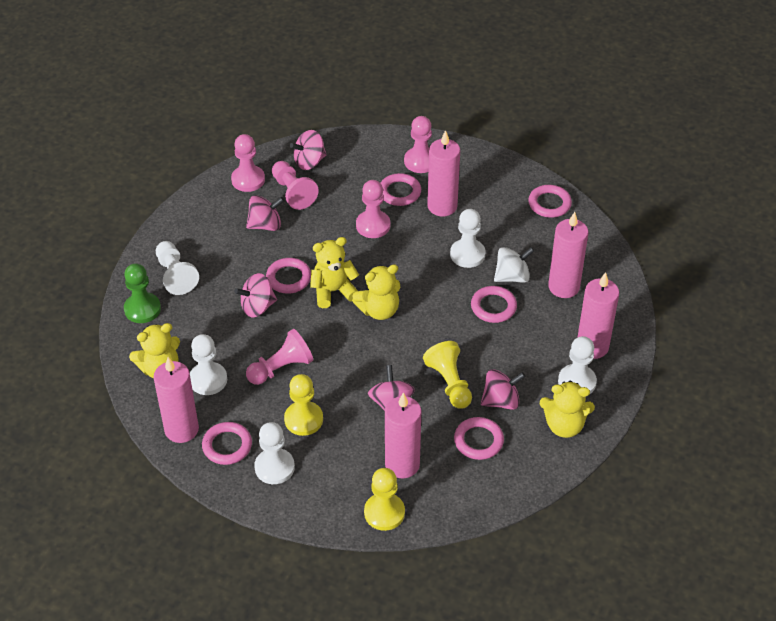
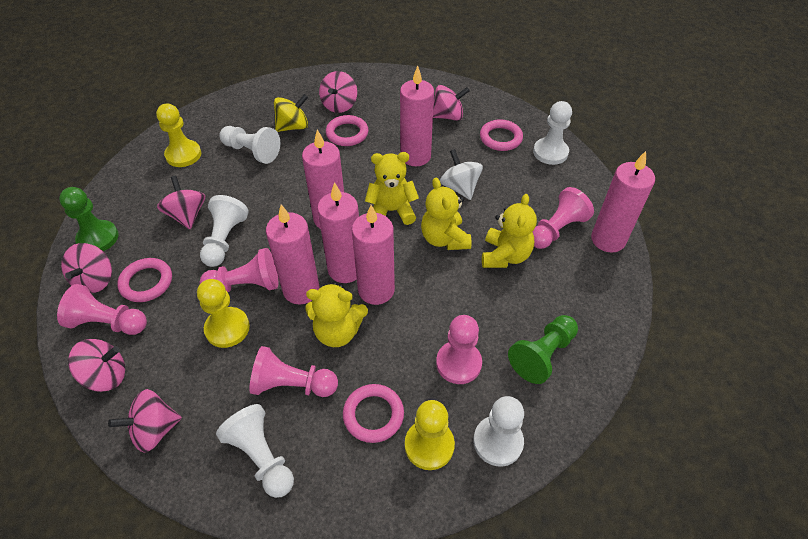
green pawn: [124,263,161,323] = 1 -> [59,187,119,251] [508,315,578,384] = 2
pink candle: [154,357,199,443] [385,392,422,478] [427,130,460,216] [548,212,588,298] [577,272,619,359] = 5 -> [266,204,319,305] [302,130,344,229] [317,182,359,283] [352,205,395,305] [400,66,434,166] [591,151,655,253] = 6
pink ring: [202,422,252,465] [266,258,311,294] [381,173,421,206] [454,417,504,460] [471,286,517,323] [528,185,572,218] = 6 -> [117,258,172,302] [326,115,368,146] [343,384,404,443] [480,119,523,151] = 4
pink spinning top: [234,273,277,317] [246,195,284,231] [290,130,327,170] [368,365,415,411] [481,369,525,410] = 5 -> [61,243,112,293] [68,339,125,392] [108,389,182,453] [157,176,205,229] [319,71,357,113] [433,85,470,121] = 6
yellow spinning top: none = 0 -> [274,94,308,132] = 1

